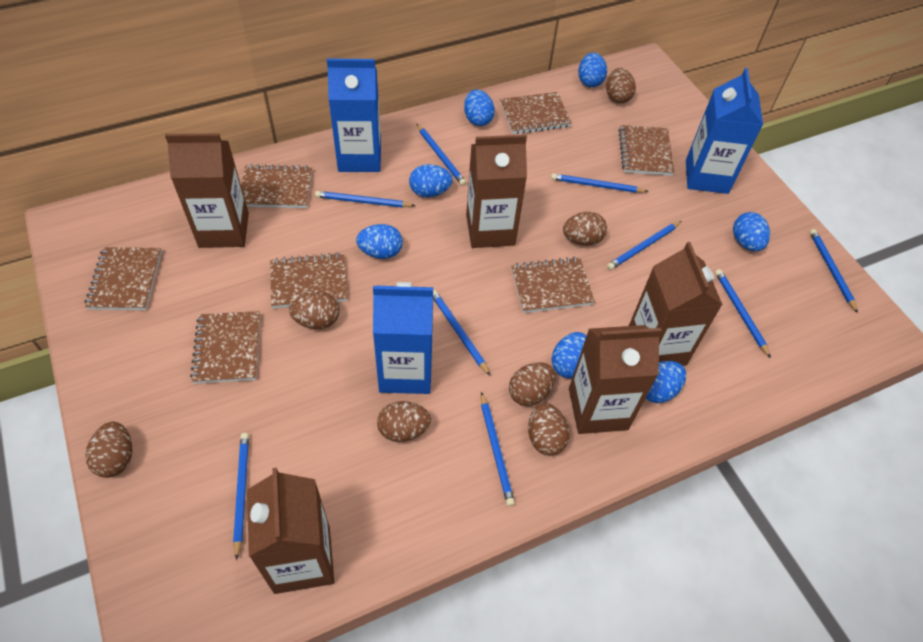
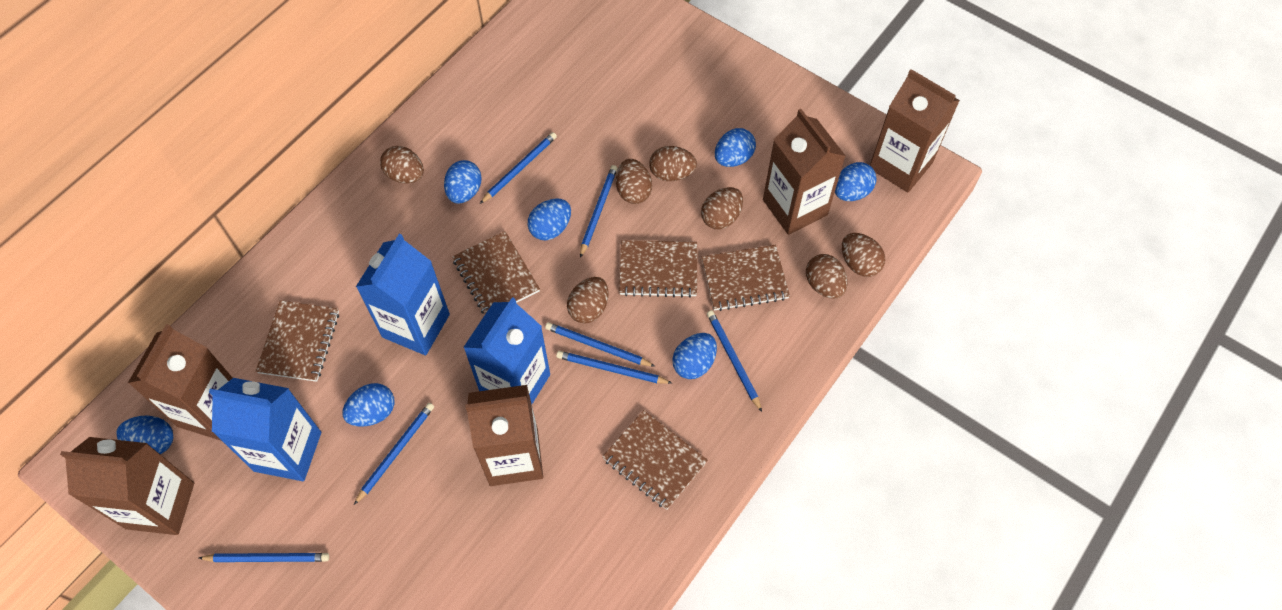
blue pencil: [233,433,249,560] [315,191,415,208] [417,124,466,186] [433,290,490,375] [481,392,515,506] [551,173,649,193] [607,221,681,270] [715,269,771,358] [810,229,858,313] = 9 -> [199,553,329,562] [354,403,434,505] [480,132,557,204] [545,322,655,367] [556,351,672,384] [580,165,618,258] [707,310,762,412] = 7
brown notebook: [85,247,162,310] [190,311,260,384] [241,164,312,208] [270,252,347,308] [500,92,572,134] [511,257,595,313] [619,125,675,176] = 7 -> [256,300,339,382] [452,231,540,314] [602,410,708,510] [619,240,697,298] [702,245,790,311] = 5

